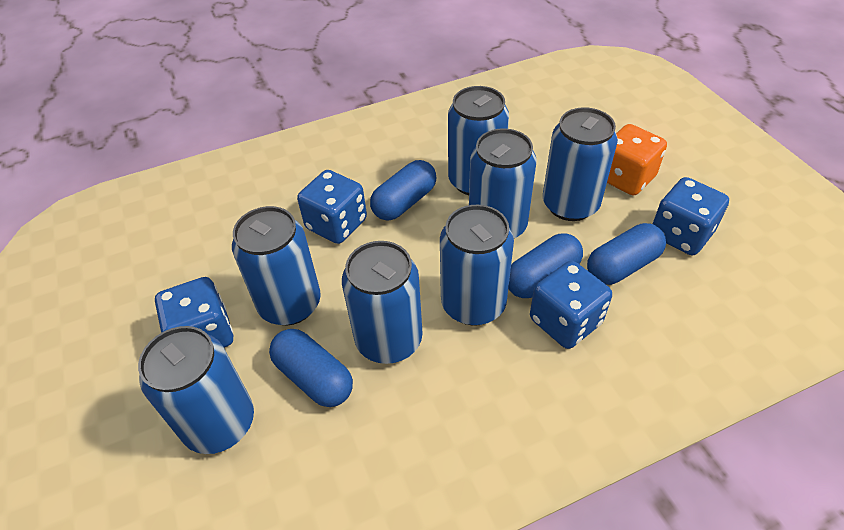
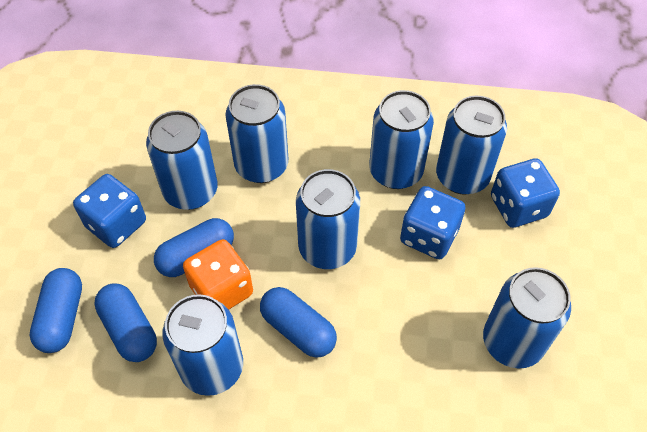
blue dice: [155,277,233,348] [297,170,367,244] [530,261,612,349] [652,177,729,255] = 4 -> [73,174,146,248] [400,186,466,259] [491,158,560,228] = 3

